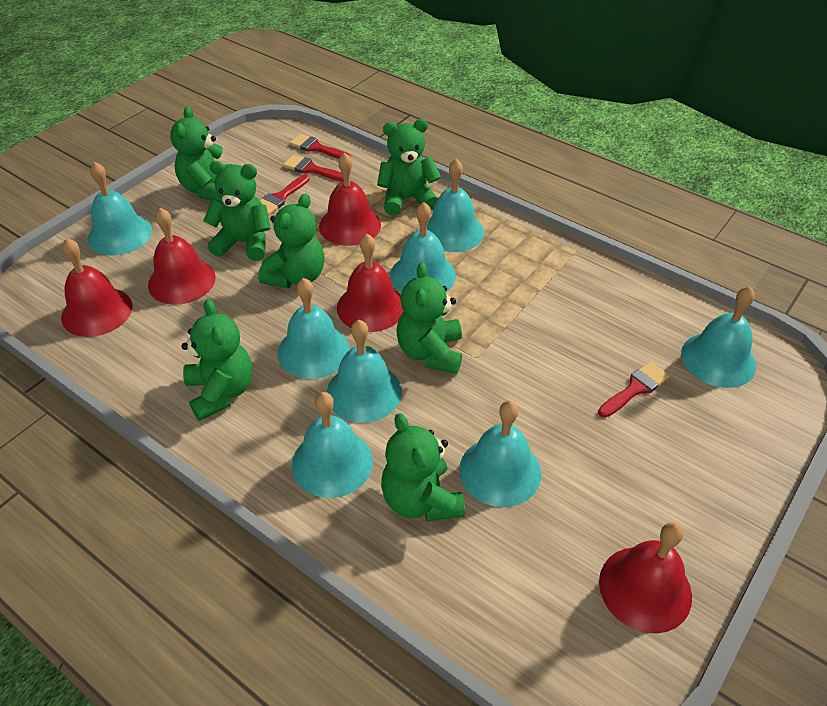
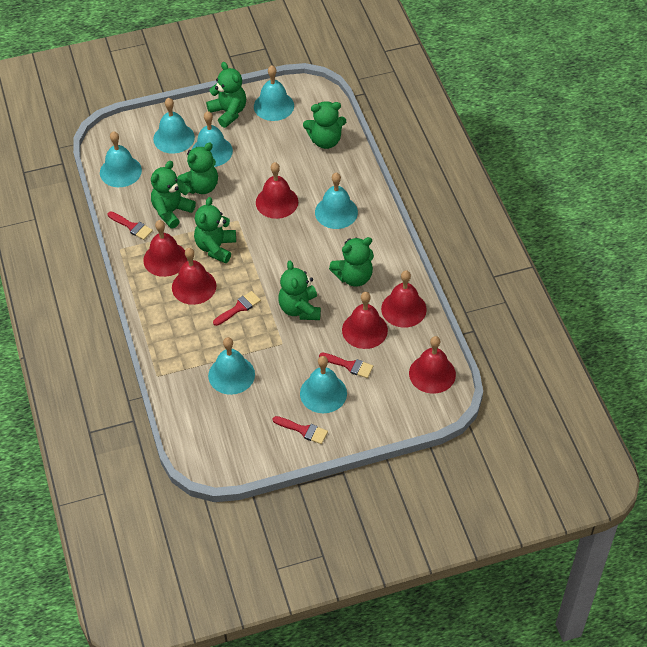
red bell: [61,238,133,337] [148,208,216,305] [319,153,381,246] [337,234,404,332] [599,522,692,634] = 5 -> [143,220,187,277] [172,248,217,305] [256,162,298,219] [342,292,388,349] [381,270,427,328] [409,336,456,394] = 6
turquoise bell: [87,162,152,256] [277,278,350,379] [292,392,373,498] [327,320,402,423] [390,202,456,293] [427,159,484,252] [459,401,541,507] [681,286,756,388] = 8 -> [100,131,142,187] [153,98,195,154] [192,111,233,167] [208,337,255,395] [254,65,294,121] [300,356,347,413] [315,173,358,229] = 7

